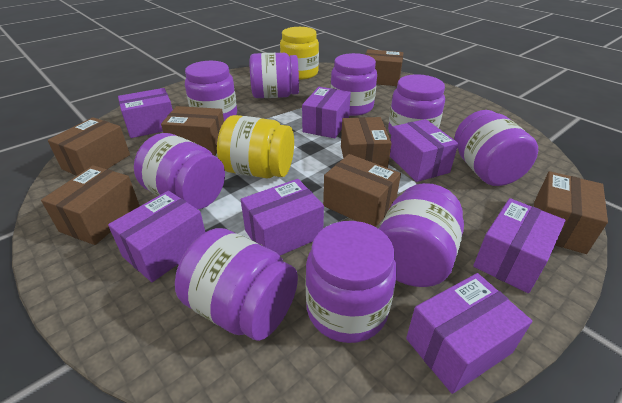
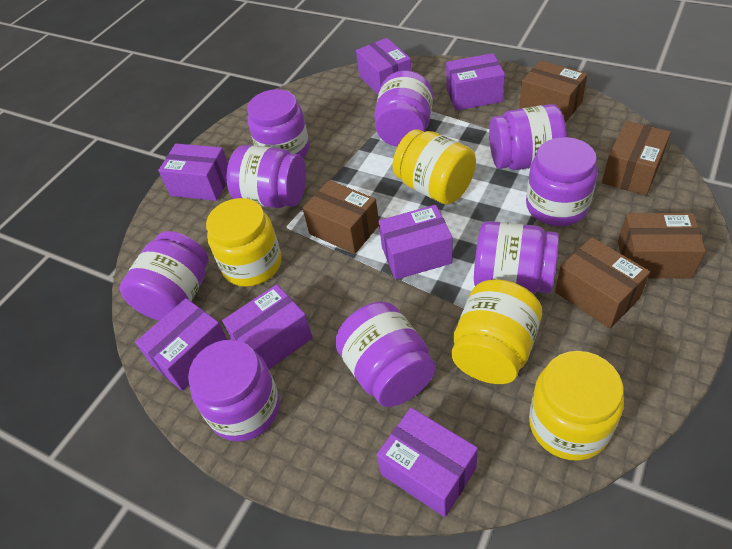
brown box: [41,165,140,245] [48,117,130,176] [161,106,224,156] [323,154,401,227] [341,117,392,168] [365,49,403,86] [534,171,608,254] = 7 -> [303,180,379,254] [519,60,588,123] [555,237,650,328] [602,121,671,195] [618,213,706,278] = 5
yellow jar: [217,115,294,178] [280,27,319,80] = 2 -> [206,198,282,287] [393,129,476,204] [451,279,542,384] [529,351,624,461] = 4

